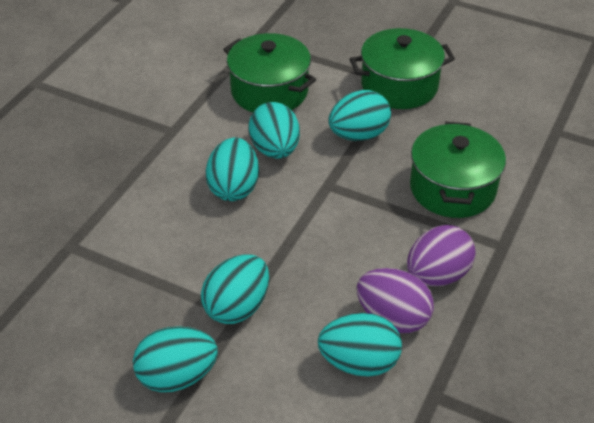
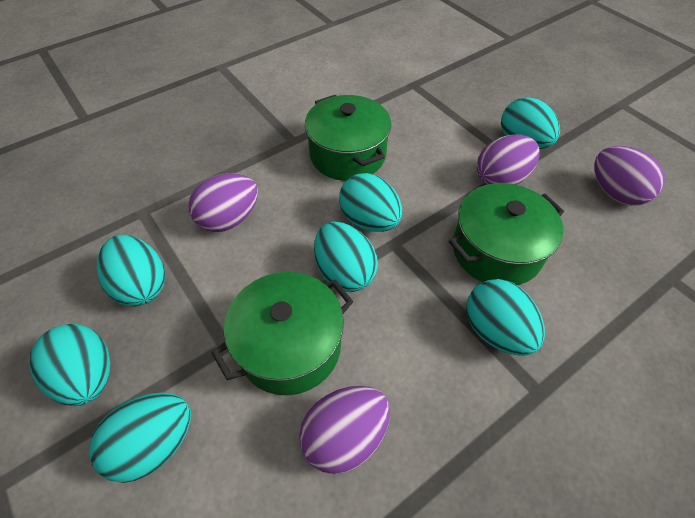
purple egg: [357,268,434,333] [407,225,475,286] = 2 -> [188,173,258,232] [299,386,390,474] [477,134,540,185] [594,146,665,206] = 4
turquoise egg: [133,326,218,392] [201,254,269,324] [206,137,259,201] [249,102,300,159] [318,313,402,376] [329,90,391,141] = 6 -> [30,324,111,406] [89,392,191,483] [96,235,165,307] [314,222,378,292] [339,173,402,232] [466,279,545,356] [501,97,560,150] = 7

